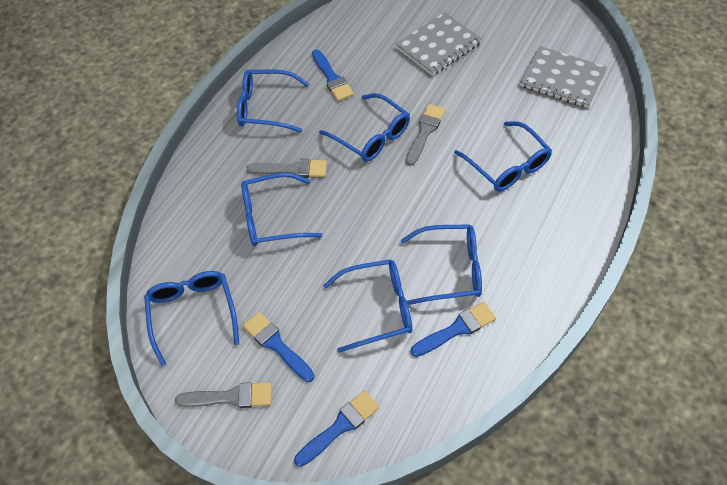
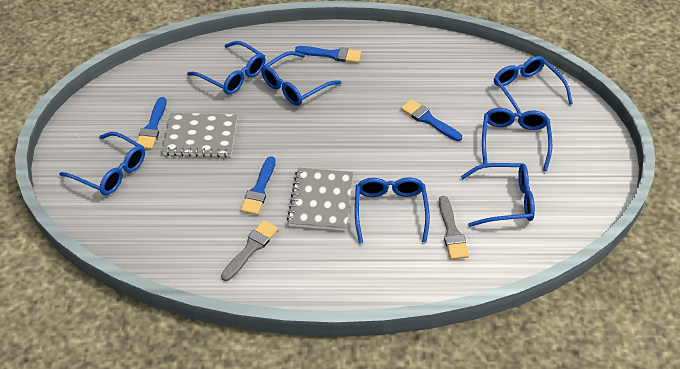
grey brush: [175,382,272,408] [246,159,327,178] [406,104,445,166] = 3 -> [221,220,278,281] [439,196,469,260] = 2

